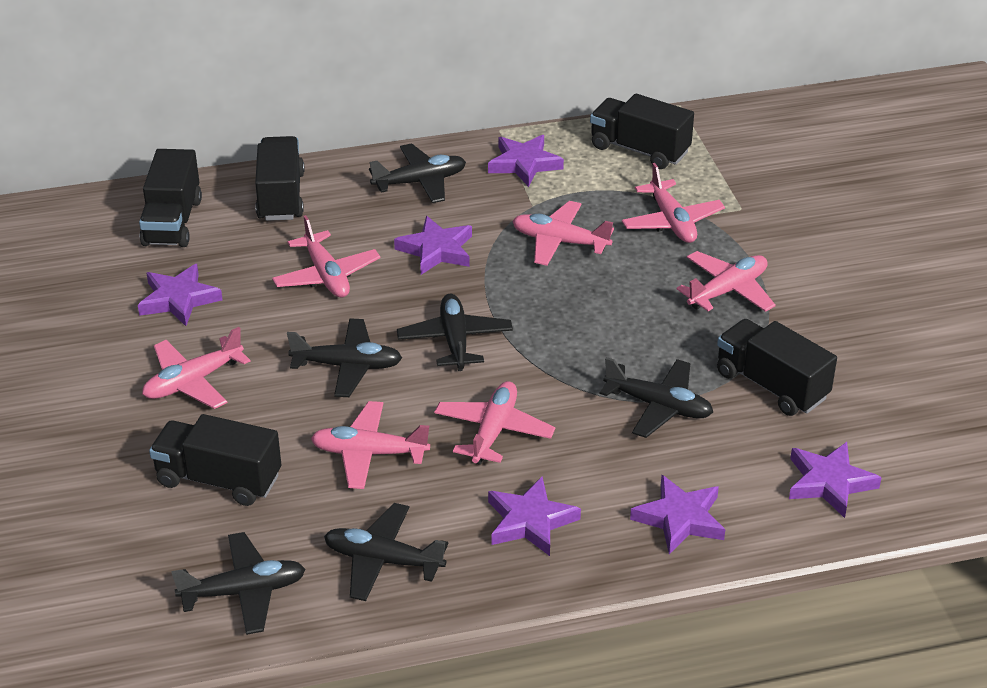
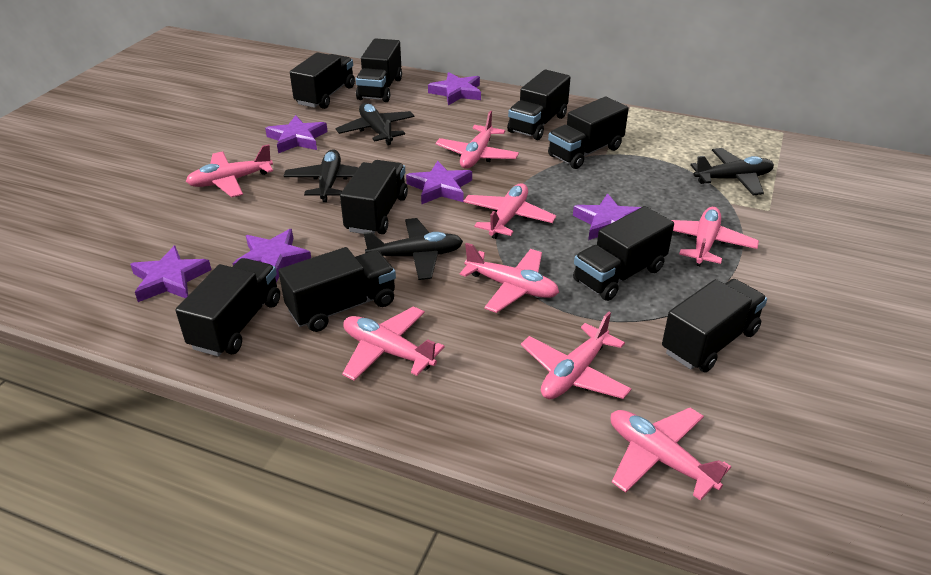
black plane: [171,532,306,635] [287,318,402,397] [324,503,448,601] [369,143,466,203] [397,294,513,371] [600,357,713,438] = 6 -> [284,149,359,202] [336,103,415,145] [363,218,463,280] [690,148,774,196] = 4
black truck: [139,149,202,247] [149,414,281,506] [255,136,305,221] [590,94,694,169] [717,319,837,416] = 5 -> [175,258,280,356] [279,247,396,332] [290,52,355,109] [340,160,408,234] [356,38,402,102] [507,69,571,140] [548,97,629,169] [573,206,674,301] [662,279,767,372] = 9
pink plane: [142,327,250,409] [272,215,380,298] [311,401,430,489] [434,381,555,465] [513,201,614,266] [622,163,725,243] [677,251,776,312] = 7 -> [186,144,273,197] [342,306,445,381] [435,111,519,169] [460,243,559,313] [463,183,556,239] [521,311,631,399] [611,408,731,501] [671,207,759,266] = 8

